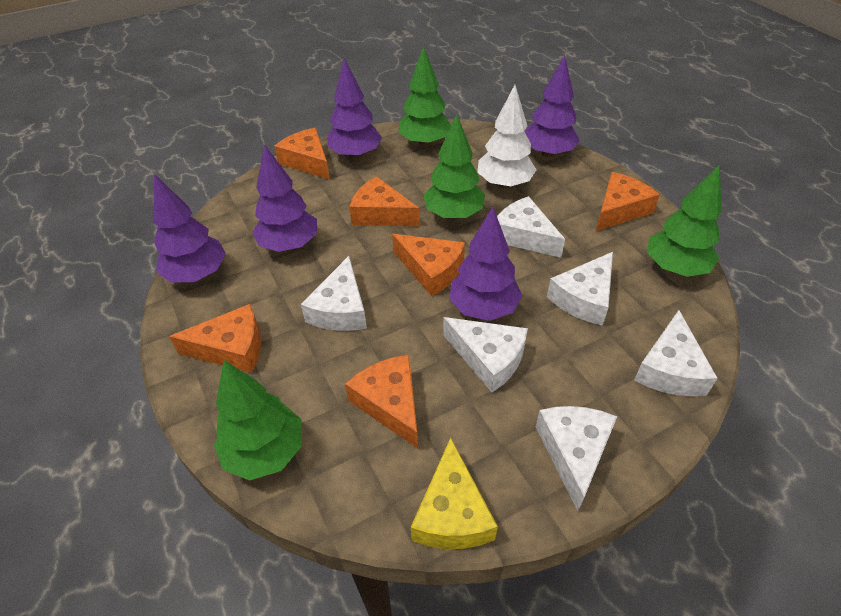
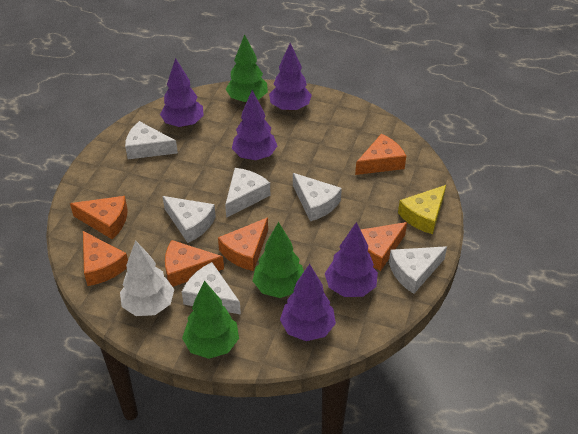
green tree: [214,360,302,480] [398,46,451,147] [423,114,485,220] [647,164,722,277] = 4 -> [182,281,239,359] [226,34,268,103] [253,222,304,298] = 3

